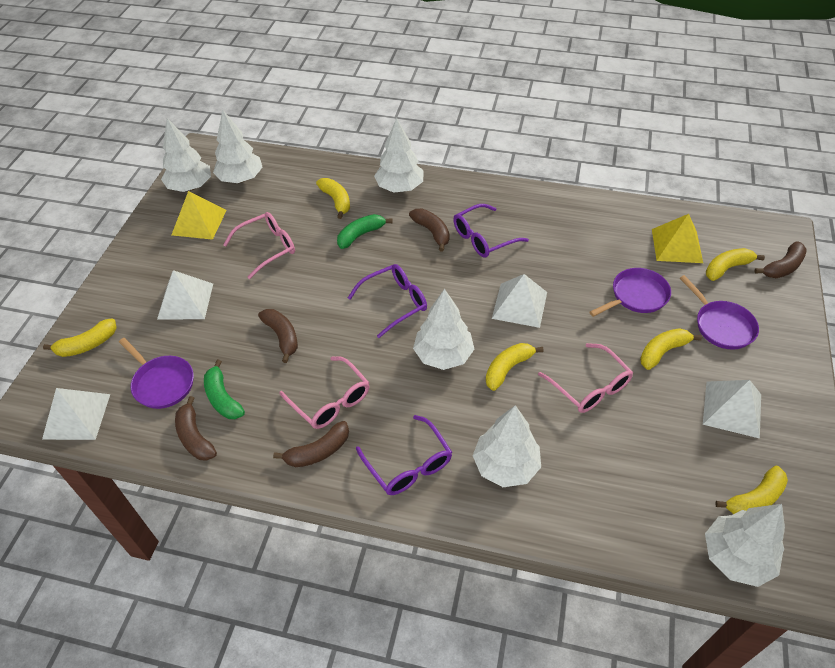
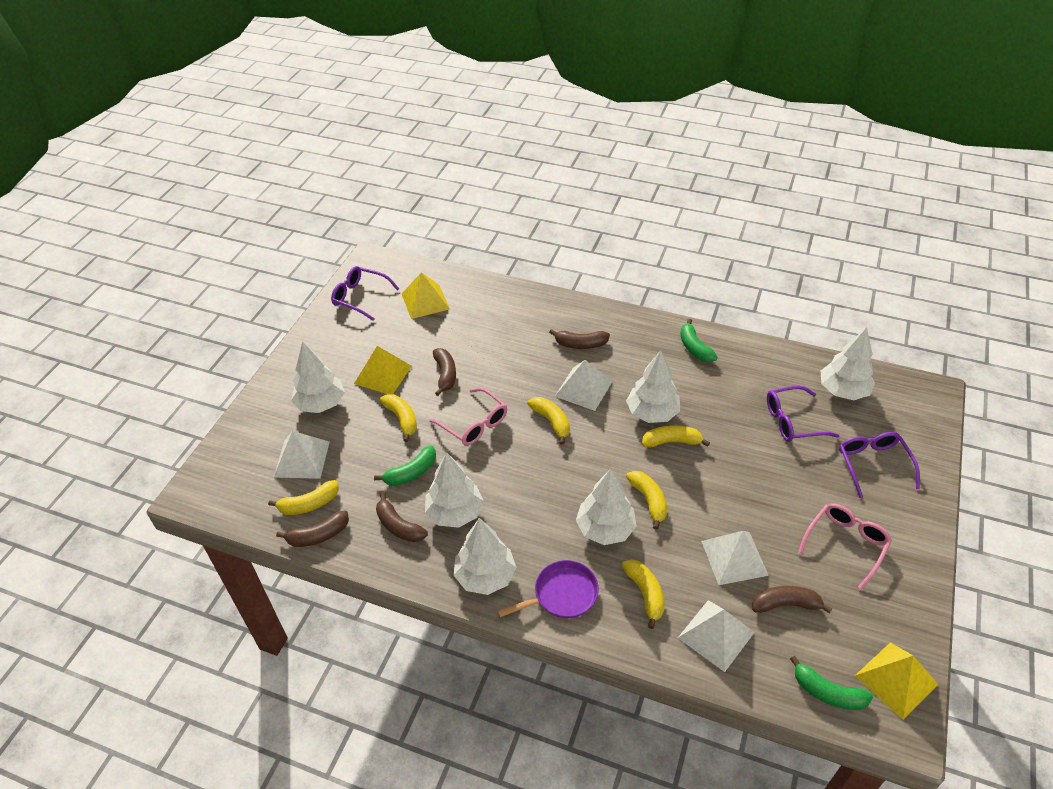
green banana: [204,359,245,419] [337,214,393,249] = 2 -> [374,446,436,486] [680,319,718,362] [790,656,873,710] = 3
pink glasses: [223,212,295,279] [279,356,369,429] [538,343,633,413] = 3 -> [429,387,507,446] [798,503,892,590] = 2
purple pan: [119,338,194,409] [589,268,671,317] [680,275,759,350] = 3 -> [497,560,599,618] = 1
yellow pyramid: [172,191,227,240] [652,214,703,263] = 2 -> [354,346,412,394] [402,272,450,319] [855,643,938,720] = 3

